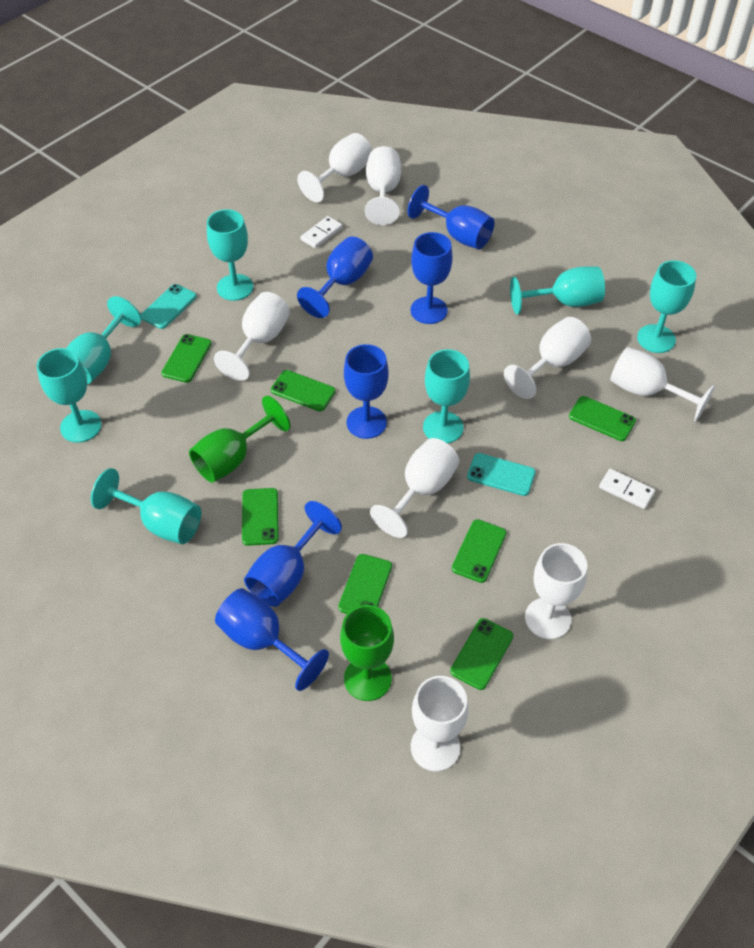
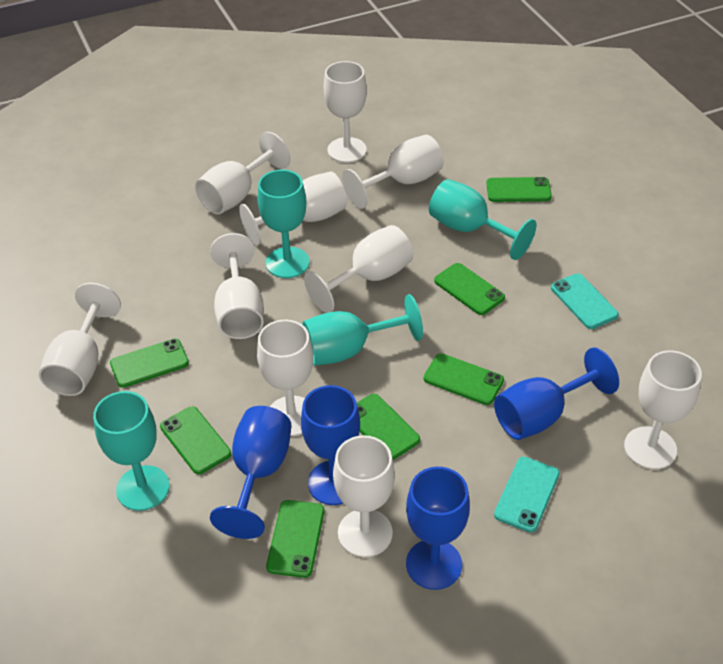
blue goblet: [215,588,329,691] [244,501,342,607] [297,236,373,318] [344,344,388,439] [408,185,495,249] [410,232,453,324] = 6 -> [210,406,292,539] [301,385,360,505] [406,467,470,590] [494,347,619,440] = 4
green goblet: [189,396,290,483] [340,605,394,701] = 2 -> none = 0
turquoise goblet: [37,348,102,443] [66,296,141,385] [91,468,201,544] [207,209,253,301] [423,349,470,444] [510,266,605,315] [637,260,696,353] = 7 -> [93,391,170,511] [258,170,310,278] [302,294,423,366] [429,179,536,260] = 4
white domino: [301,216,343,248] [599,469,655,509] = 2 -> none = 0
white goblet: [214,292,290,381] [297,133,372,202] [365,146,401,225] [370,438,459,538] [411,676,468,772] [504,317,591,399] [525,543,587,639] [610,347,715,422] = 8 -> [39,283,121,396] [195,132,291,214] [210,233,264,339] [239,171,347,245] [257,320,313,436] [304,225,413,313] [324,61,367,163] [333,435,395,557] [342,135,444,209] [624,350,702,469] = 10

